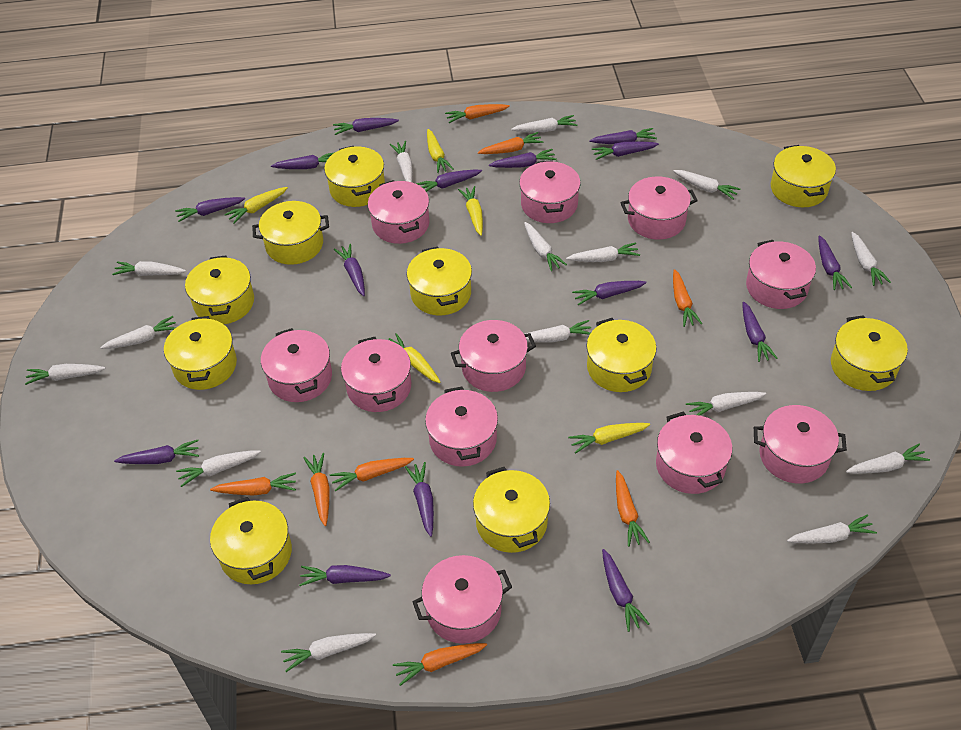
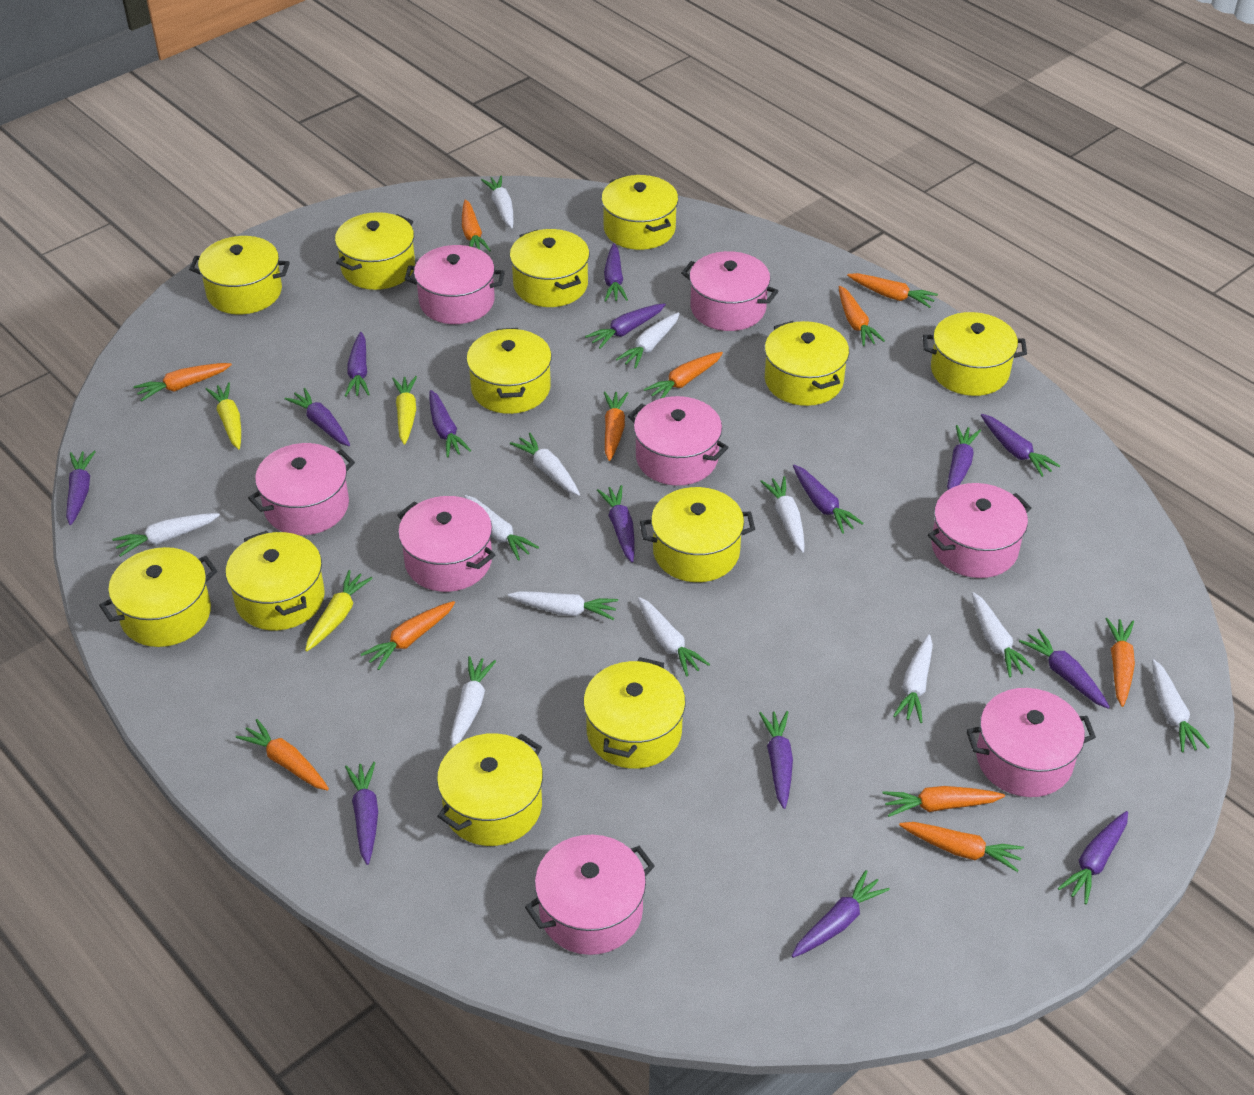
orange carrot: [210,473,296,496] [303,453,330,526] [329,458,414,491] [393,643,487,686] [445,104,510,123] [478,132,544,154] [616,470,650,547] [673,269,702,327] = 8 -> [134,363,232,402] [236,719,329,791] [361,601,455,670] [462,199,491,251] [604,391,628,461] [644,352,723,399] [839,286,885,346] [847,273,938,308] [882,786,1005,817] [899,822,1024,872] [1106,618,1135,707] = 11
pink pot: [261,328,332,402] [341,337,411,412] [368,180,430,244] [413,555,512,644] [425,387,498,467] [451,320,536,392] [519,160,581,223] [620,176,698,240] [656,411,732,494] [746,240,816,309] [754,405,847,484] = 11 -> [248,443,355,535] [397,496,495,592] [405,245,505,324] [525,835,655,955] [628,396,729,485] [681,251,778,331] [928,483,1031,578] [966,688,1096,797] = 8
white carrot: [25,364,106,385] [100,316,176,349] [112,261,186,276] [176,450,261,487] [281,633,376,672] [390,141,413,182] [511,115,577,132] [524,222,567,271] [526,320,591,342] [566,242,640,262] [673,170,740,200] [686,392,766,416] [787,514,877,544] [846,444,930,474] [851,232,891,286] = 15 -> [112,513,220,557] [451,656,496,748] [464,495,539,561] [481,175,514,228] [508,591,618,620] [510,433,580,496] [616,312,679,369] [638,597,710,677] [760,476,804,553] [893,634,933,723] [972,592,1035,677] [1152,659,1210,752] = 12
yellow carrot: [224,187,288,224] [389,333,441,383] [427,129,454,173] [458,186,483,236] [568,423,650,453] = 5 -> [206,382,241,449] [305,570,373,651] [392,376,417,445] = 3
yellow pot: [164,316,237,390] [185,255,254,324] [210,497,292,584] [252,201,329,265] [324,146,385,207] [407,246,472,315] [473,467,550,553] [587,318,656,392] [771,145,836,207] [831,315,908,391] = 10 -> [99,547,218,647] [189,236,290,314] [226,531,325,630] [335,212,415,290] [437,733,543,846] [466,328,552,414] [510,229,589,307] [583,657,686,769] [601,175,678,250] [640,487,755,582] [765,321,849,406] [923,312,1027,396] = 12

